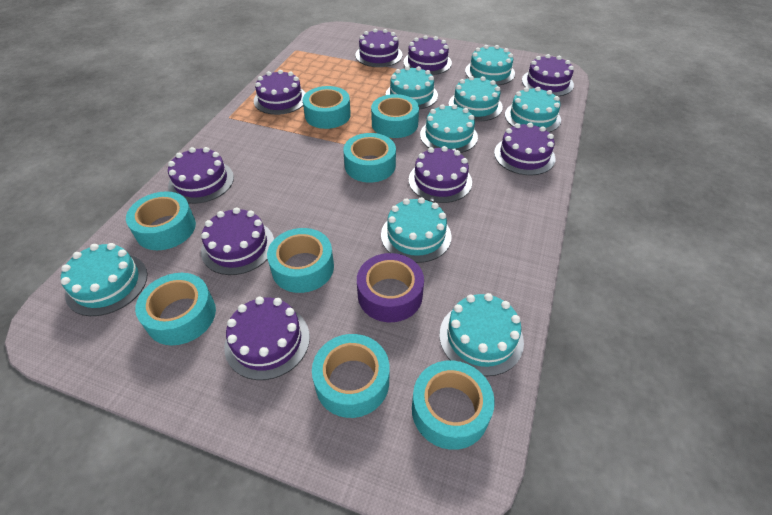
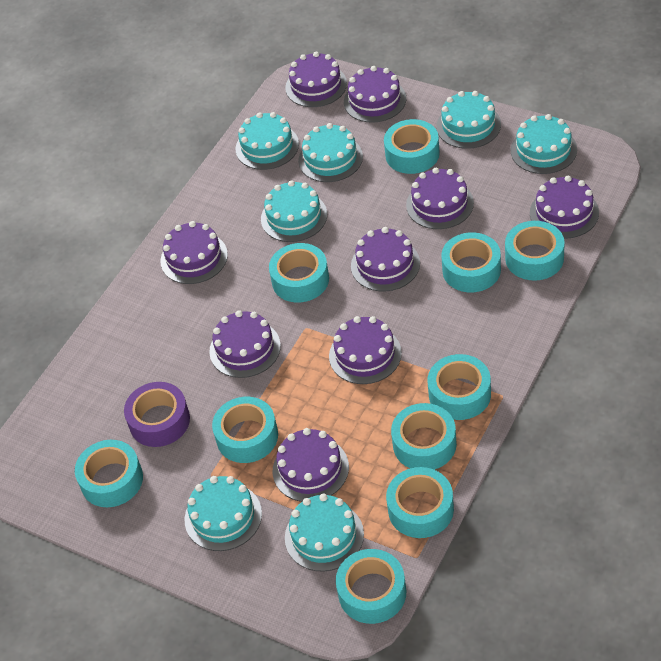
turquoise cake: [61,243,148,316] [381,197,451,263] [386,66,438,110] [420,104,478,153] [439,293,524,376] [448,76,503,122] [465,45,515,85] [505,87,561,132] = 8 -> [185,476,262,551] [235,112,299,170] [261,180,327,242] [285,493,364,572] [298,123,363,182] [436,91,501,149] [511,114,577,174] = 7
turquoise tape: [126,191,196,250] [135,273,216,345] [267,228,334,293] [303,86,351,129] [312,334,389,418] [343,133,396,183] [371,94,419,138] [412,361,495,450] = 8 -> [75,440,143,507] [212,397,278,463] [269,243,329,302] [336,549,406,624] [384,119,440,174] [386,467,454,538] [391,403,457,470] [427,354,491,420] [441,232,501,292] [505,221,565,281] = 10

